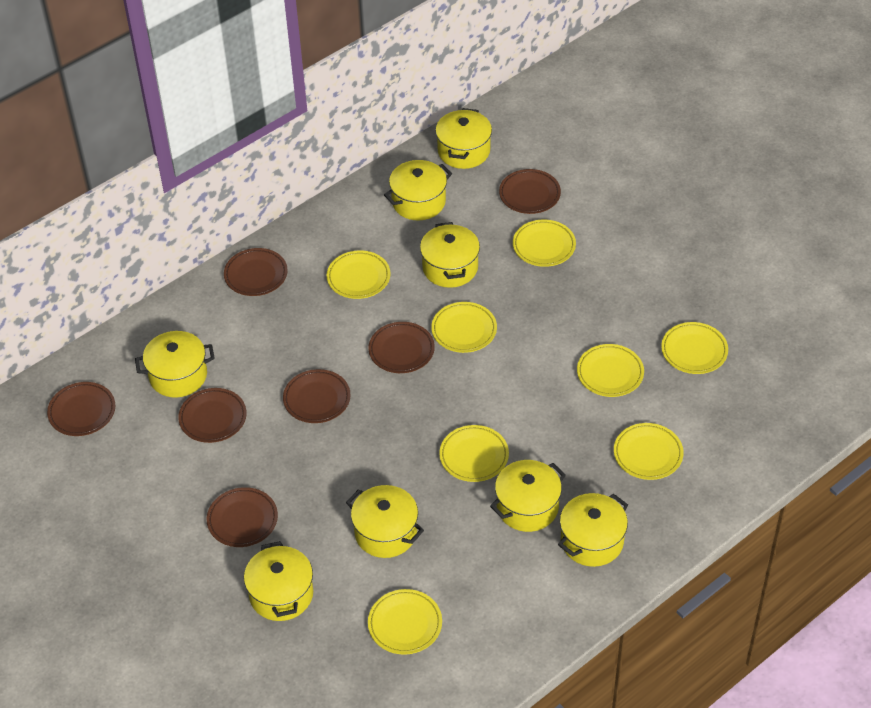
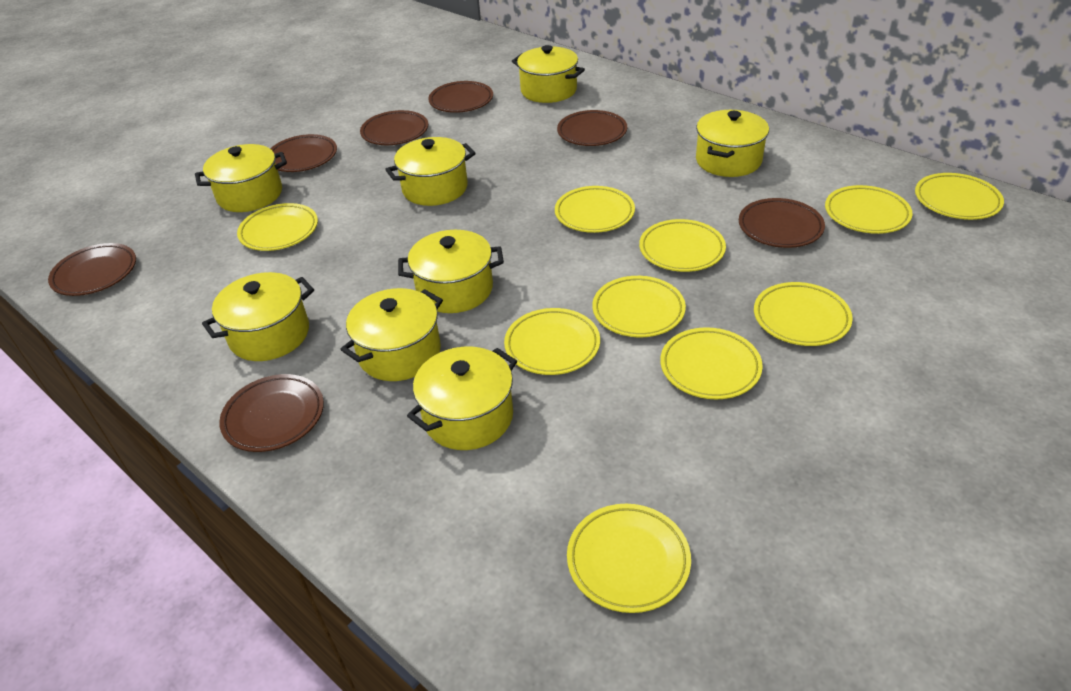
yellow plate: [327,250,391,299] [368,589,442,655] [431,302,497,353] [439,425,509,482] [513,219,576,267] [577,344,644,397] [614,423,684,480] [661,322,728,374] = 8 -> [237,203,318,251] [504,308,600,375] [555,186,635,233] [567,504,691,613] [592,276,686,337] [639,219,726,272] [660,327,763,399] [754,282,853,346] [825,185,913,234] [915,173,1004,220] = 10

